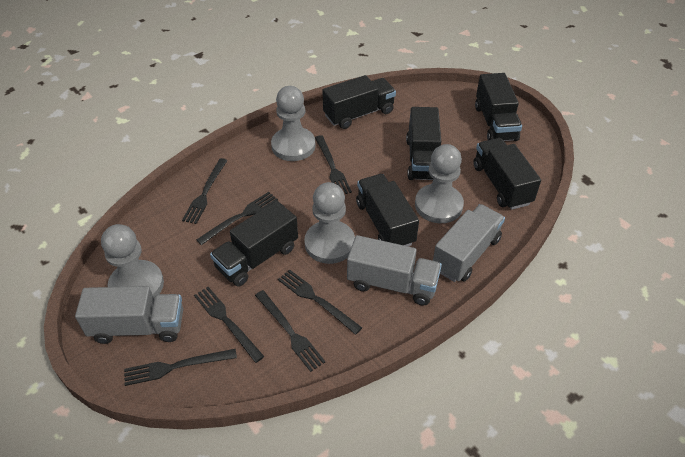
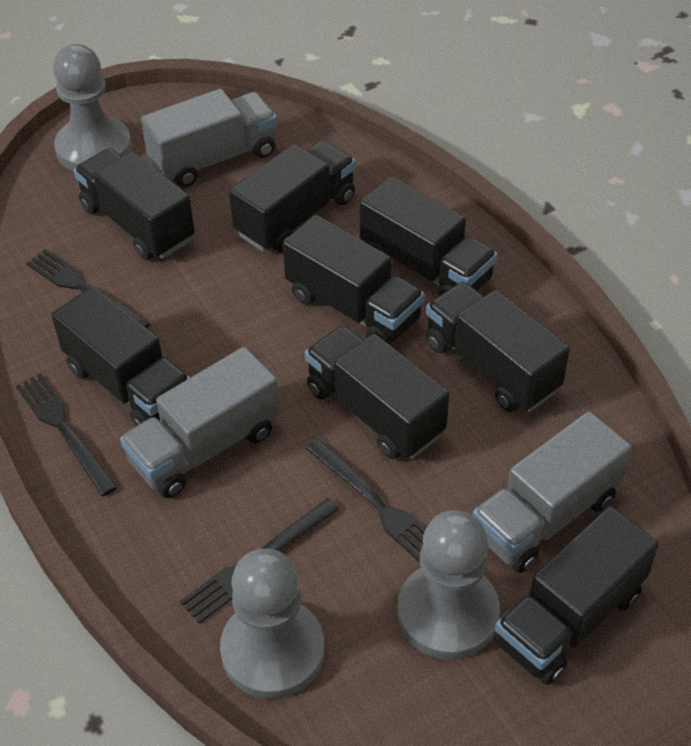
black fork: [124,349,237,386] [182,158,228,224] [194,287,264,363] [196,192,278,245] [255,290,326,372] [278,269,362,335] [315,135,352,194] = 7 -> [16,373,117,496] [26,249,150,328] [180,498,340,624] [306,439,426,563] = 4
black truck: [210,201,298,287] [322,75,396,129] [356,174,419,246] [406,107,441,180] [473,138,541,210] [475,73,522,141] = 6 -> [51,286,190,427] [74,148,195,260] [229,140,356,253] [283,215,425,345] [305,325,449,459] [360,176,498,296] [426,282,570,412] [494,506,659,685] = 8
grey pawn: [101,224,164,298] [271,86,316,161] [304,182,355,264] [415,144,464,223] = 4 -> [53,44,132,171] [220,548,324,699] [397,510,500,660] = 3

